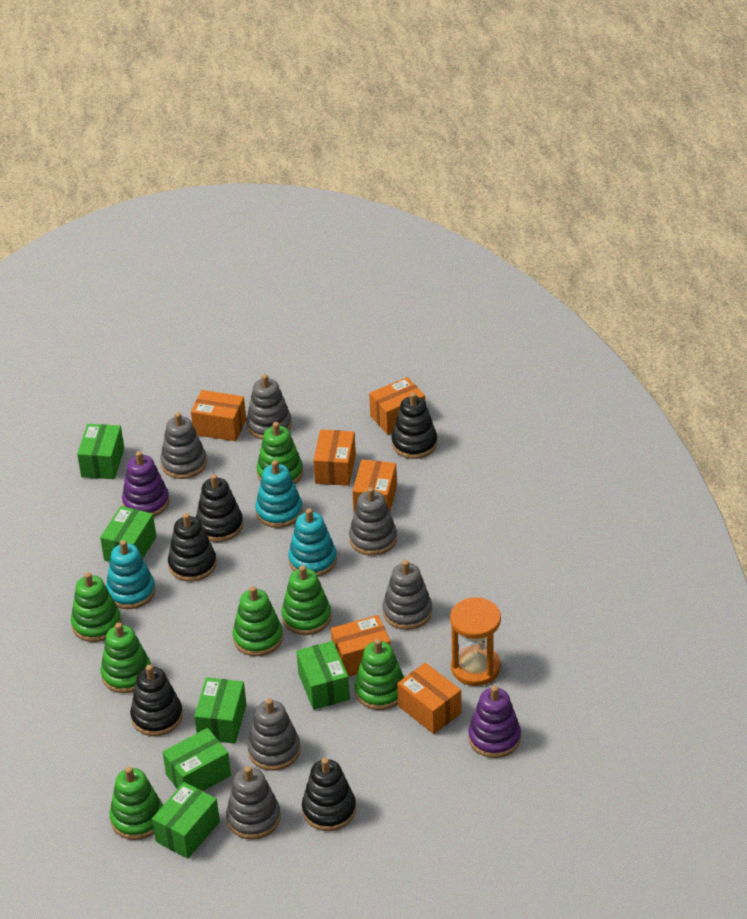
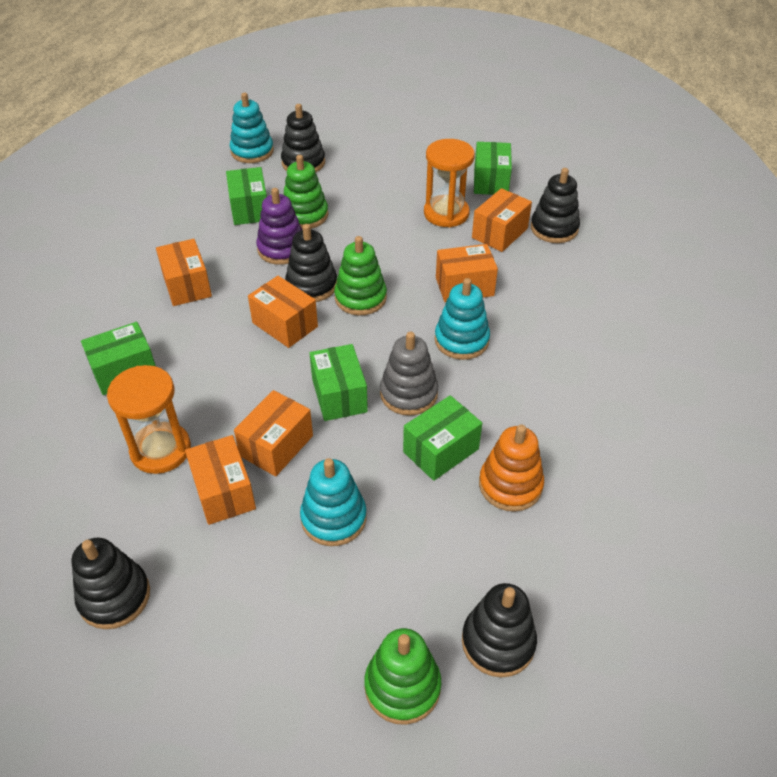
green box: [77,424,124,479] [100,506,156,562] [152,782,220,859] [163,728,231,791] [194,677,247,744] [296,641,350,710] = 6 -> [81,322,156,395] [226,167,267,225] [310,344,368,421] [403,395,482,481] [474,142,512,195] = 5
green stacking toy: [71,572,121,642] [100,623,151,693] [109,767,163,840] [233,586,283,656] [257,422,303,484] [281,565,331,635] [354,639,404,710] = 7 -> [283,155,328,229] [334,236,387,315] [364,628,441,725] = 3
grey stacking toy: [160,412,207,479] [226,766,281,840] [246,374,292,440] [247,698,300,771] [349,487,397,556] [382,560,432,630] = 6 -> [380,332,438,416] = 1
orange hourglass: [450,597,501,686] = 1 -> [107,365,191,474] [424,139,475,227] = 2
orange stacking toy: none = 0 -> [479,424,544,512] = 1
purple stacking toy: [122,451,169,517] [468,686,521,758] = 2 -> [256,188,302,265] = 1

